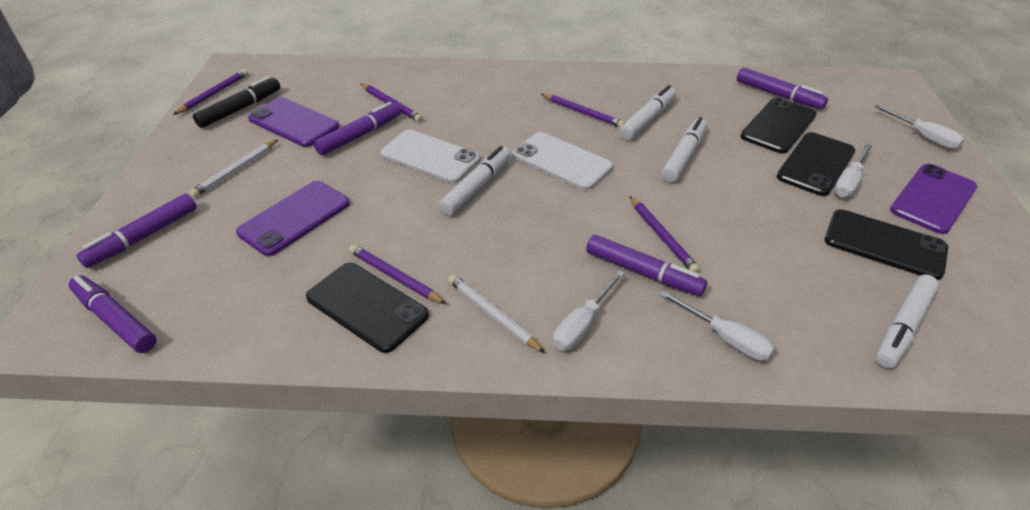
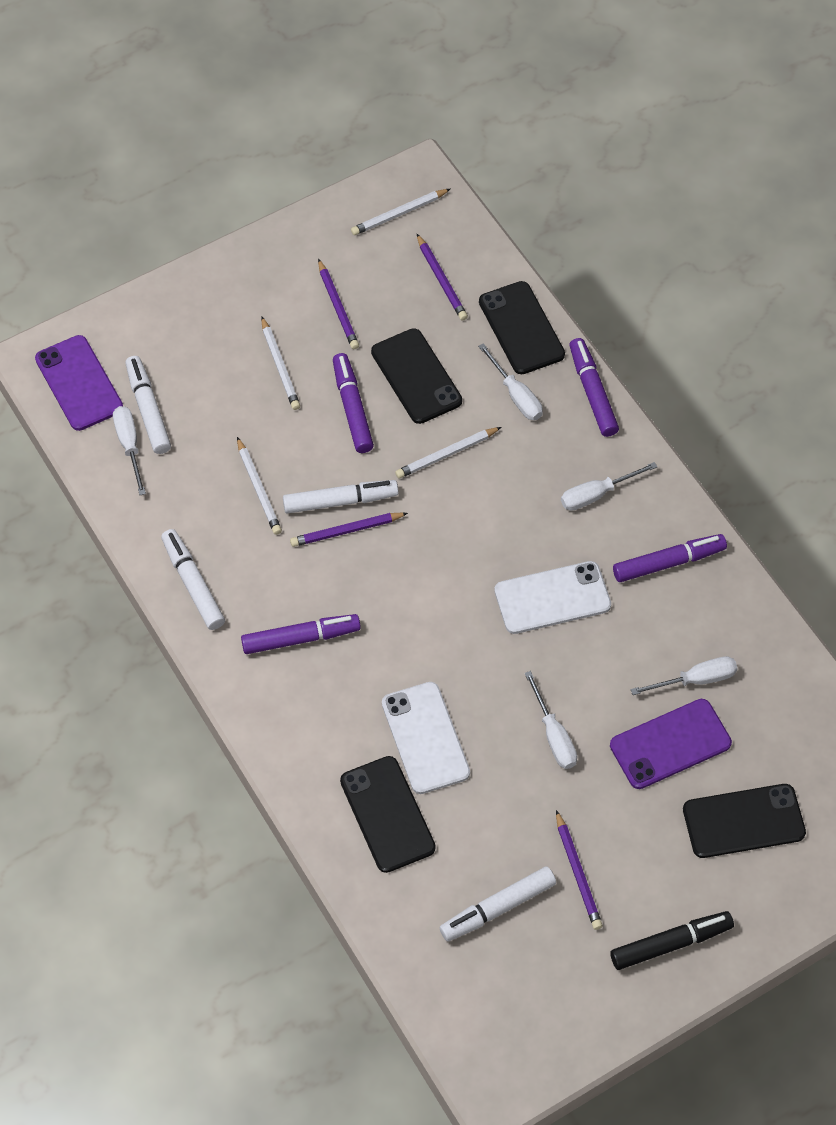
purple marker: [69,275,157,353] [76,193,197,268] [313,102,401,156] [586,235,707,296] [737,67,828,110] = 5 -> [241,614,361,654] [333,353,374,453] [569,338,619,437] [613,534,727,582] = 4
purple pencil: [173,69,248,115] [349,244,446,304] [361,84,423,122] [541,94,625,128] [630,196,700,273] = 5 -> [290,513,408,547] [318,259,359,349] [417,234,468,321] [556,810,603,930] = 4
purple phone: [236,181,350,256] [248,97,339,147] [890,164,977,234] = 3 -> [35,335,123,431] [610,699,732,789] = 2
white pencil: [189,140,278,198] [448,274,545,353] = 2 -> [237,437,282,535] [261,316,300,410] [351,189,450,235] [395,427,501,479] = 4
white screwdriver: [553,270,625,351] [659,290,775,361] [834,144,872,198] [874,105,964,149] = 4 -> [113,406,146,495] [478,343,543,420] [525,671,577,769] [561,462,657,511] [631,656,738,695] = 5

